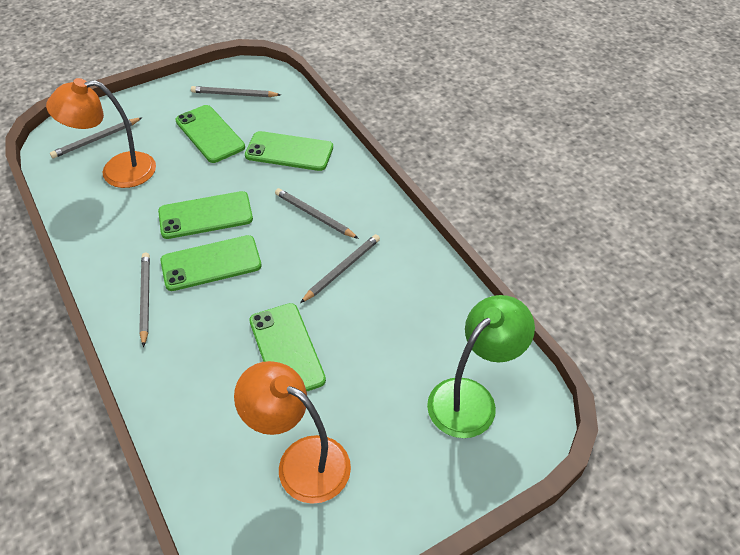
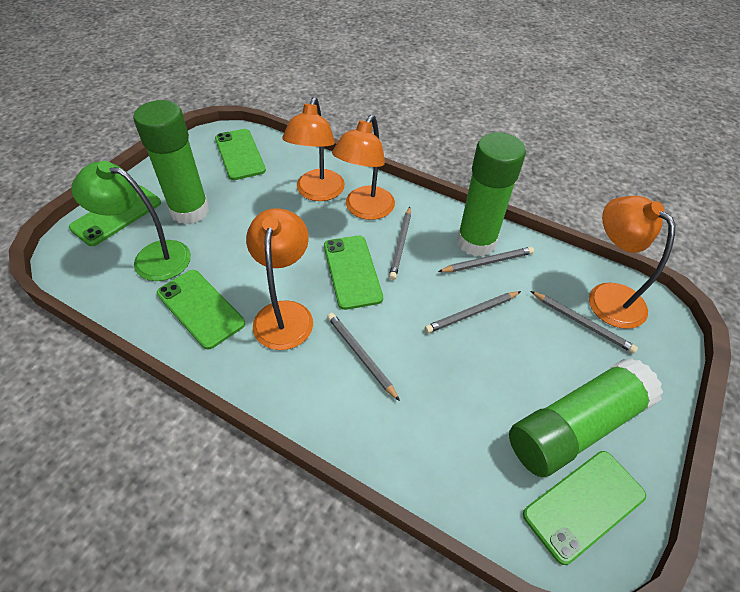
green glue stick: none = 0 -> [133,100,209,224] [457,132,526,257] [509,358,663,477] = 3
orange lamp: [46,78,156,188] [234,361,351,504] = 2 -> [246,208,313,350] [282,97,345,201] [332,115,395,220] [589,196,675,329] = 4

